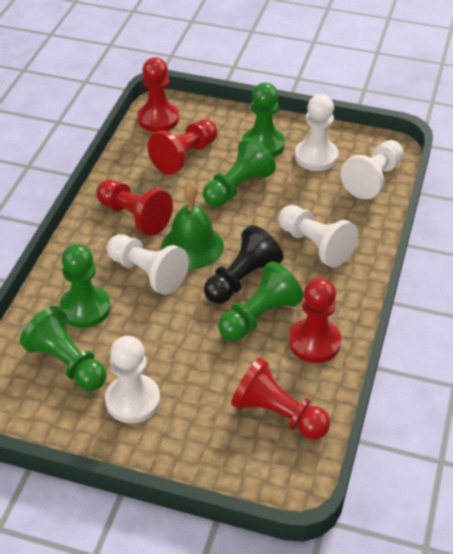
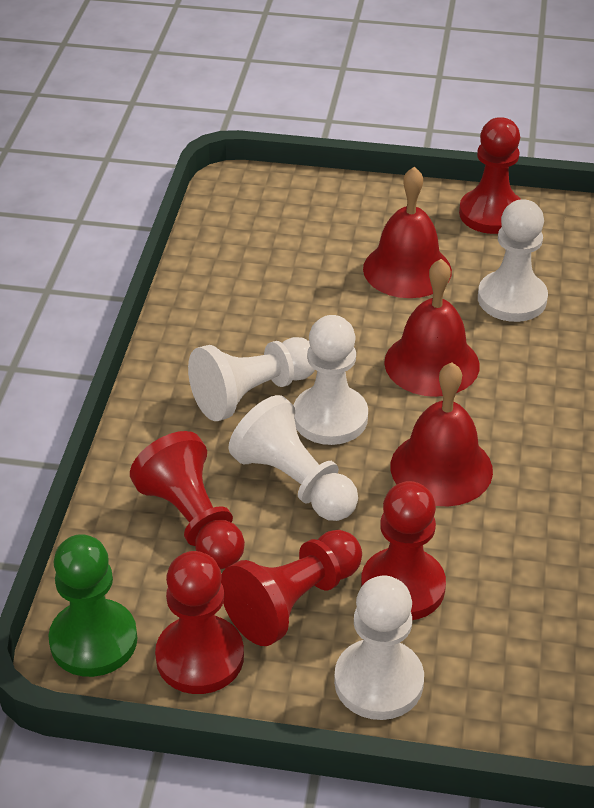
black pawn: [204,225,283,304] = 1 -> none = 0
green bell: [162,181,224,269] = 1 -> none = 0
green pawn: [20,306,107,391] [59,244,111,328] [203,137,276,207] [218,261,304,341] [242,83,285,157] = 5 -> [48,534,137,677] = 1
red bell: none = 0 -> [363,167,452,298] [384,259,480,397] [390,362,493,506] = 3

